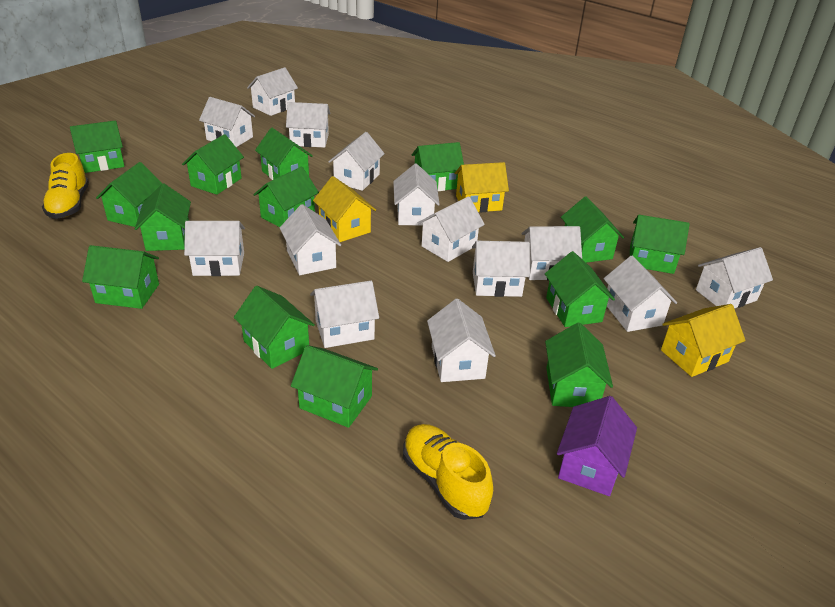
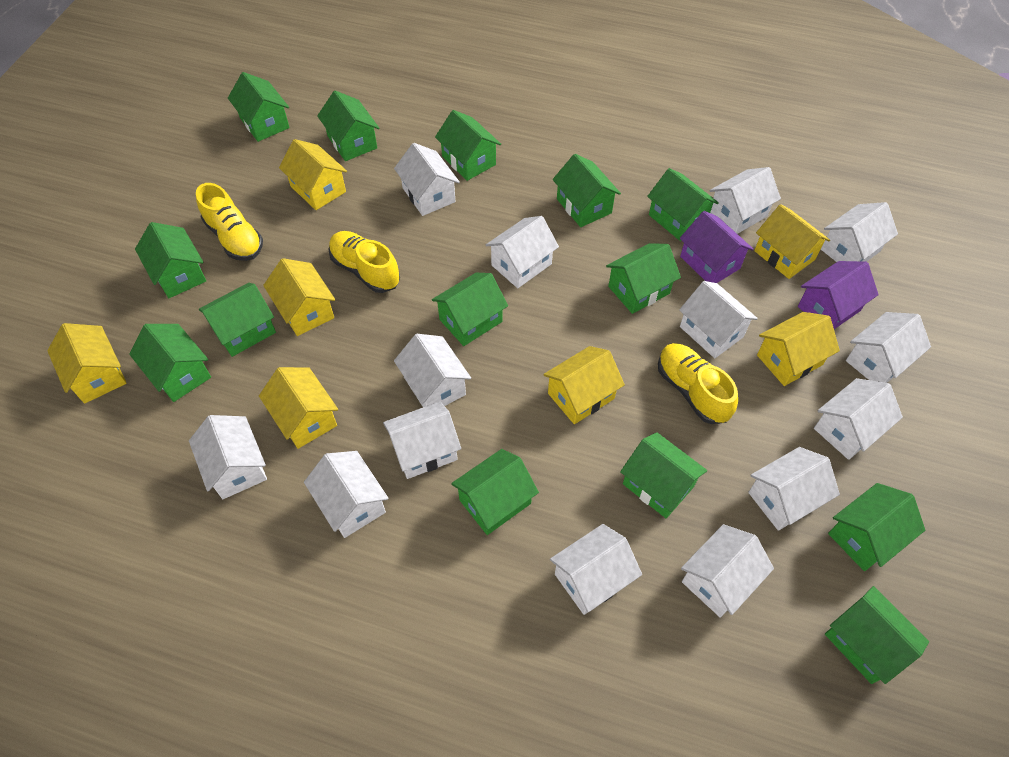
purple house: [557,396,637,496] = 1 -> [680,211,754,283] [798,261,879,329] = 2
yellow house: [313,176,376,242] [455,162,509,212] [661,304,746,377] = 3 -> [47,323,127,404] [259,367,338,449] [263,258,335,336] [279,139,347,210] [543,346,625,424] [754,204,830,279] [757,312,840,386] = 7
yellow shoe: [42,153,89,219] [403,424,493,520] = 2 -> [196,183,263,261] [328,231,400,293] [658,343,738,424] = 3

